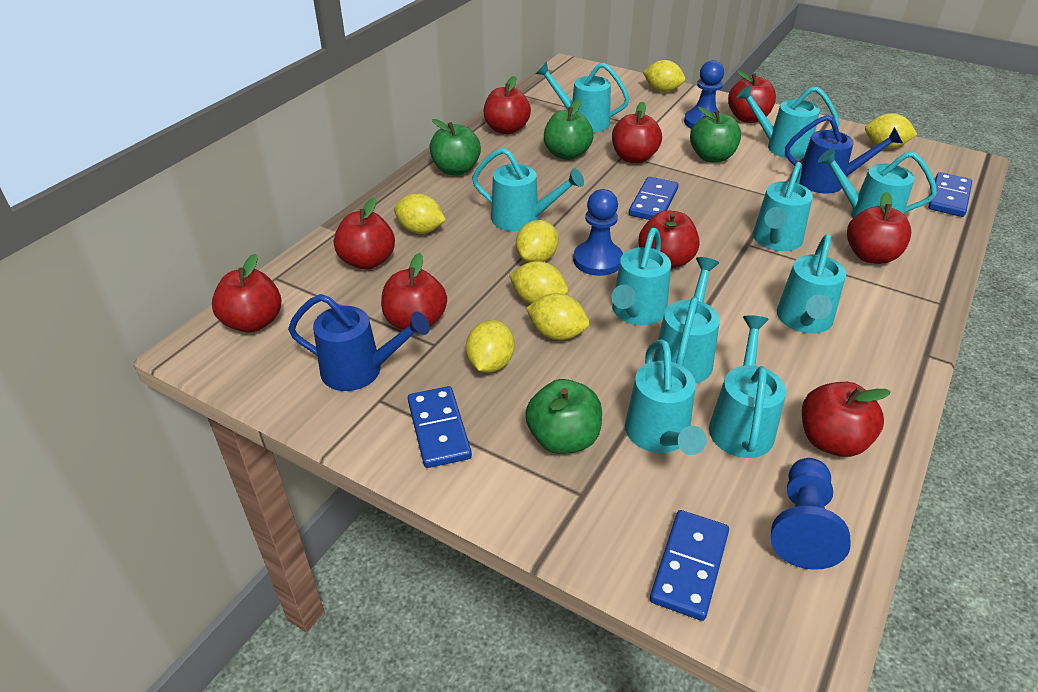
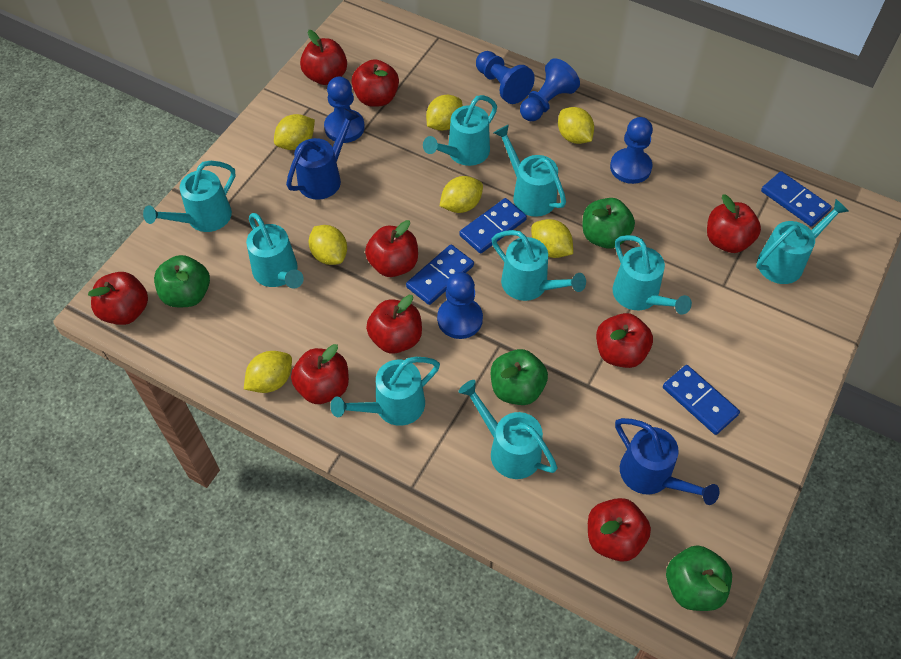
blue pawn: [573,189,623,276] [684,60,724,129] [771,458,851,570] = 3 -> [324,77,365,143] [437,272,483,339] [476,51,535,104] [520,58,580,121] [610,117,653,184] = 5
turquoise watering can: [472,148,584,231] [536,62,629,133] [612,228,671,325] [625,339,707,455] [653,257,720,383] [709,315,786,458] [737,85,839,159] [753,162,813,251] [777,235,846,333] [818,148,937,218] = 10 -> [143,161,235,232] [246,213,304,289] [330,357,440,426] [423,95,497,166] [459,380,557,479] [492,230,586,301] [494,125,566,217] [613,235,692,315] [756,199,849,284] = 9

